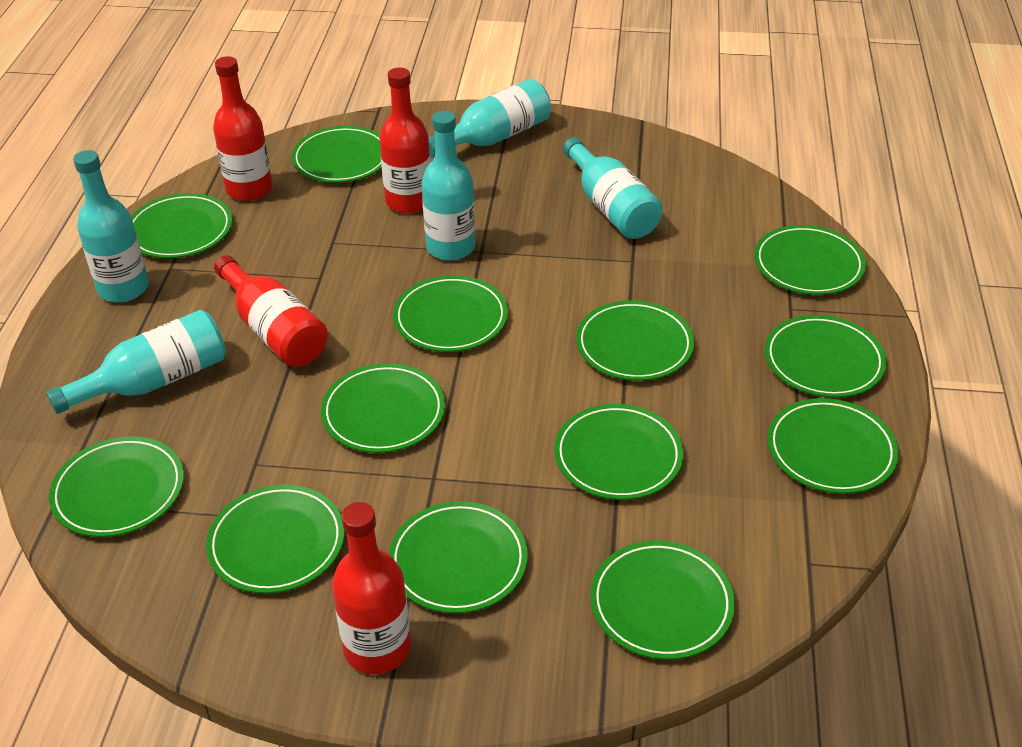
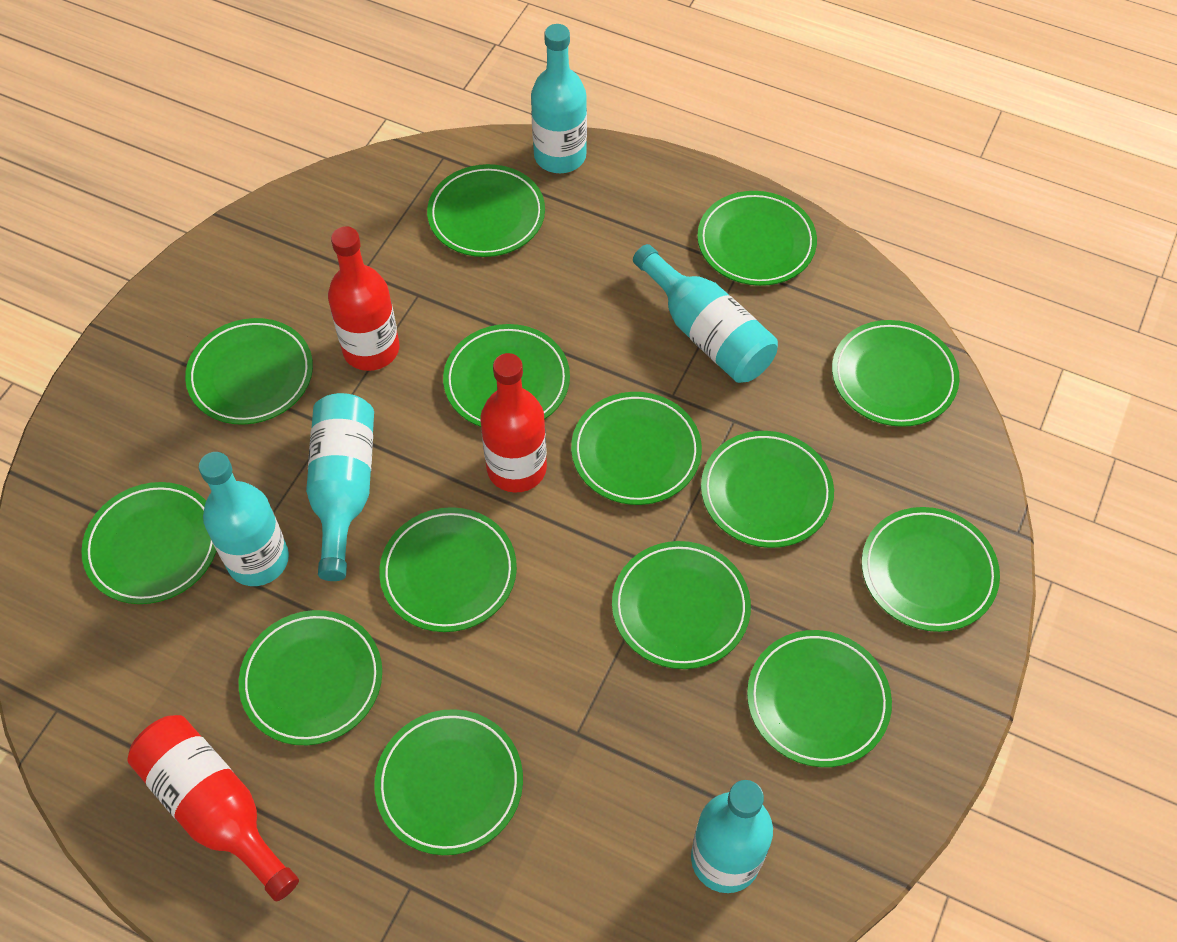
green plate: [49,436,184,537] [131,193,232,258] [206,485,344,594] [292,126,382,183] [321,363,445,453] [389,501,528,614] [393,275,508,352] [554,404,683,500] [576,300,694,381] [590,540,735,660] [754,225,866,295] [765,315,886,398] [767,398,899,494] = 13 -> [81,482,216,604] [185,318,313,425] [239,610,382,745] [374,709,523,855] [379,507,517,632] [427,164,545,257] [443,324,570,427] [571,392,702,505] [612,541,751,669] [697,191,817,286] [701,431,834,548] [747,630,892,767] [832,320,960,427] [862,507,1000,632] = 14
red bottle: [213,56,273,201] [214,255,328,367] [332,502,411,674] [379,68,431,214] = 4 -> [127,715,299,901] [328,226,399,371] [480,353,547,493] = 3

